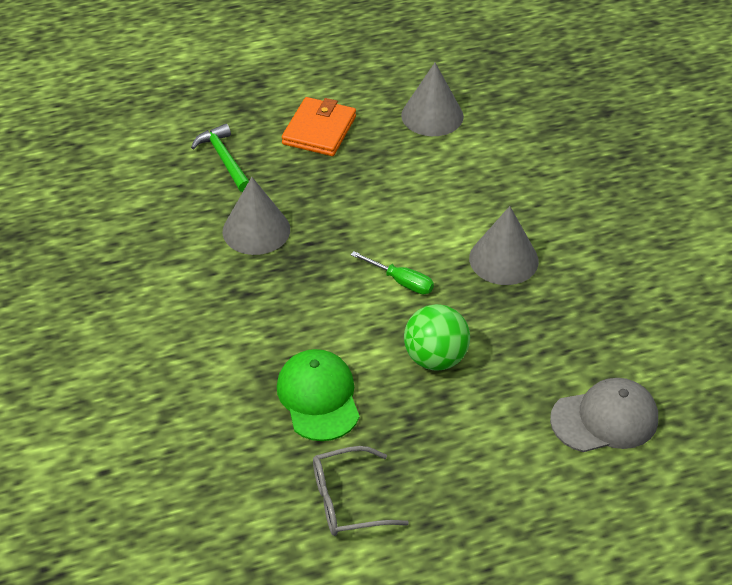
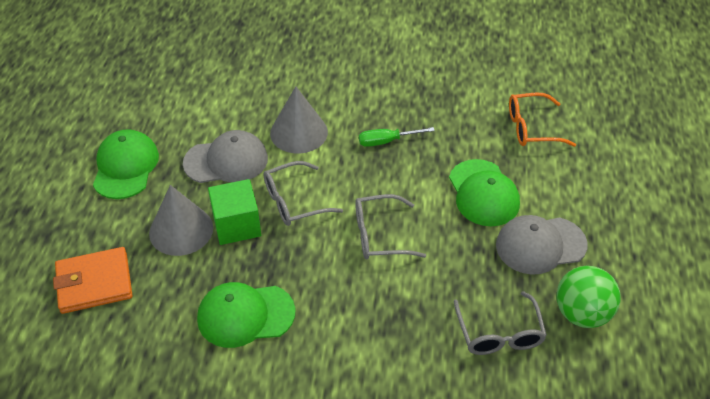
green cap: [277,349,360,441] = 1 -> [93,129,159,199] [197,282,296,348] [449,159,520,226] = 3
green cube: none = 0 -> [208,179,261,245] = 1
green hammer: [191,124,249,192] = 1 -> none = 0
grey cap: [550,378,658,452] = 1 -> [183,130,268,183] [496,215,588,275] = 2
grey cone: [223,177,290,255] [401,63,464,136] [469,206,539,285] = 3 -> [149,185,213,256] [270,86,328,153] = 2
grey glasses: [313,446,409,536] = 1 -> [264,161,343,226] [355,194,426,259] [454,291,547,355] = 3
orange glasses: none = 0 -> [509,93,576,147] = 1

